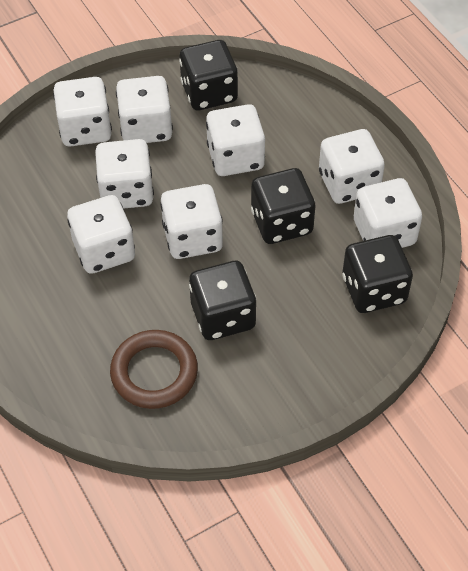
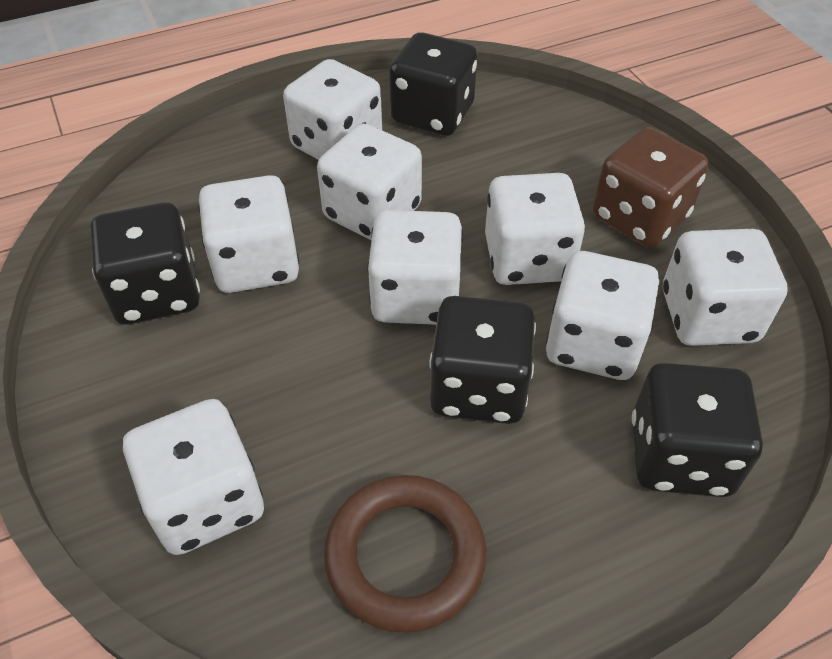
brown dice: none = 0 -> [593,127,709,248] = 1

